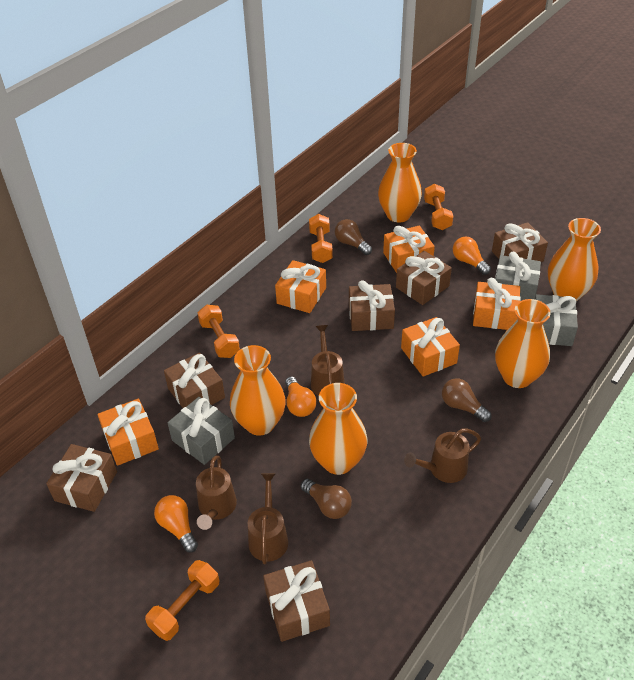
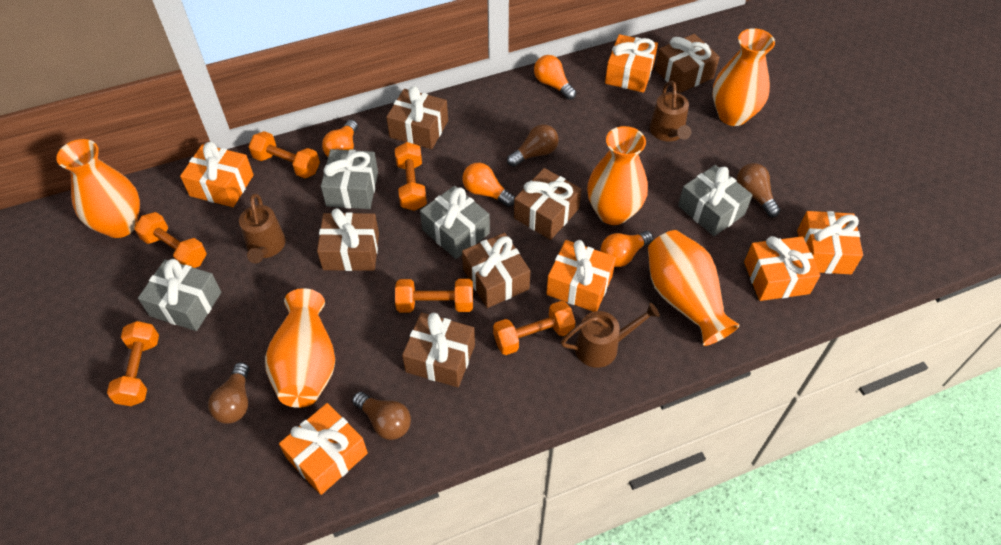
brown light bulb: [301,479,352,519] [335,219,372,255] [442,378,492,422] = 3 -> [208,362,249,424] [352,392,411,440] [507,124,559,167] [737,163,780,217] = 4
brown watering can: [196,455,237,530] [248,473,288,564] [311,325,345,396] [404,429,481,483] = 4 -> [239,193,286,264] [561,303,660,368] [649,81,691,142] = 3
grey gift: [167,397,235,465] [495,252,541,301] [535,294,578,346] = 3 -> [138,259,221,331] [321,149,378,209] [420,186,490,259] [678,165,752,236] = 4
orange dumbbell: [145,560,219,641] [198,305,240,358] [309,214,333,263] [424,184,453,230] = 4 -> [107,321,159,406] [135,212,207,268] [248,131,320,179] [395,142,427,211] [395,279,473,312] [493,301,576,355] = 6
orange gift: [97,399,159,466] [275,260,326,313] [383,226,435,273] [401,317,460,377] [473,278,521,330] = 5 -> [180,142,254,207] [279,403,368,495] [546,240,616,312] [605,34,658,93] [744,236,820,301] [797,211,863,274] = 6
orange light bulb: [154,495,198,552] [285,376,316,417] [453,237,491,275] = 3 -> [322,120,358,157] [462,163,515,207] [534,55,576,100] [601,231,653,267] = 4

